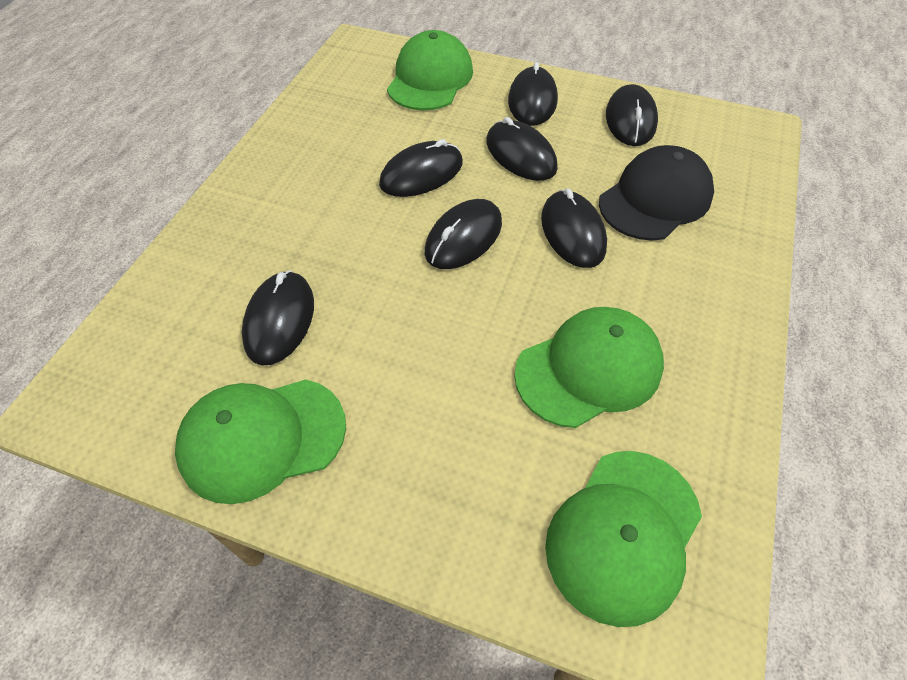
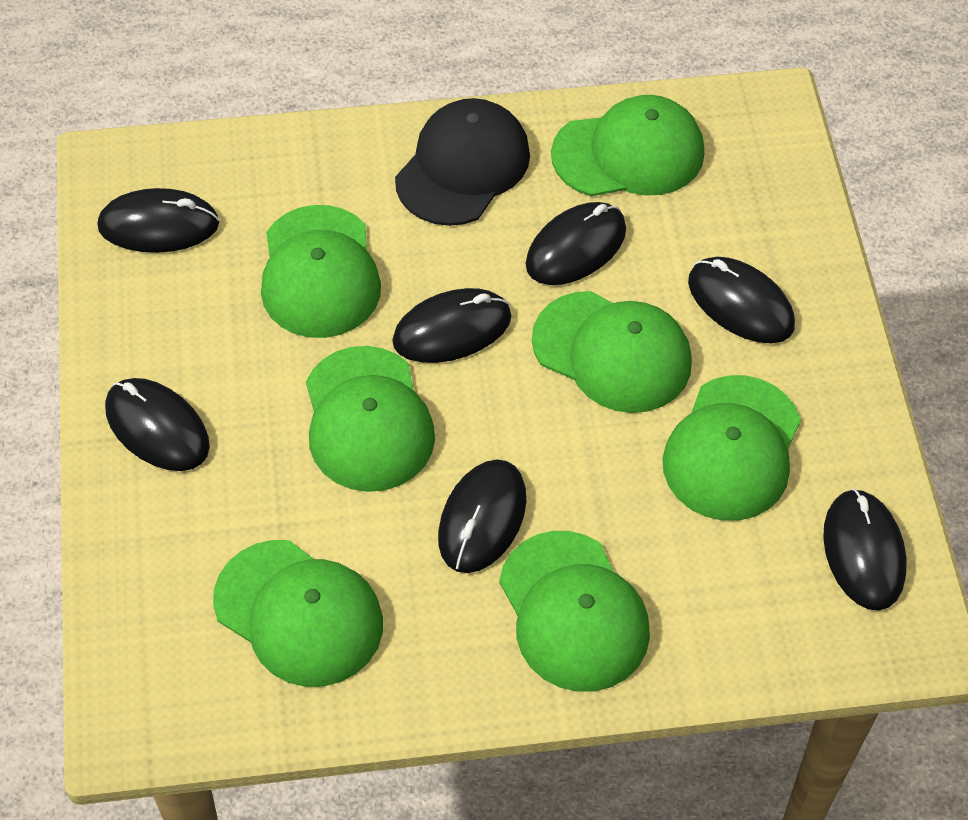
green cap: [175,379,346,504] [387,30,473,111] [514,307,664,428] [545,451,702,627] = 4 -> [213,540,383,687] [261,205,381,338] [306,346,435,492] [499,531,650,692] [532,291,692,413] [551,95,704,196] [662,375,801,521] = 7

